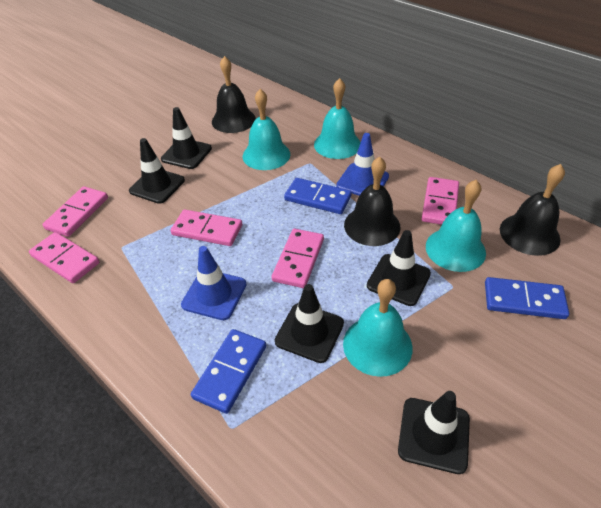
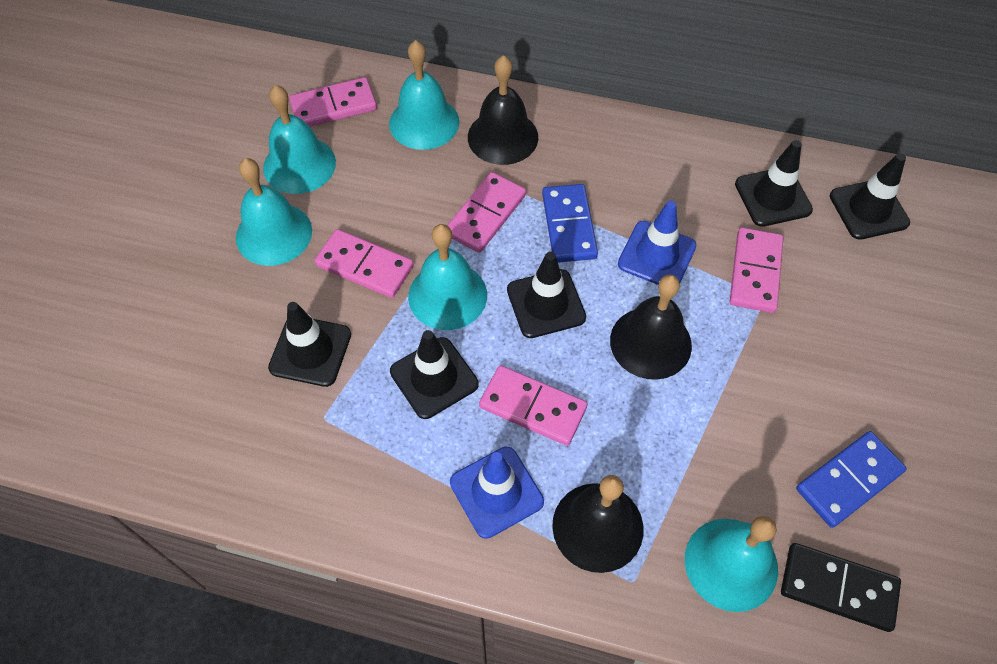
black domino: none = 0 -> [781,543,901,632] = 1
blue domino: [191,329,266,414] [284,178,352,214] [485,277,569,319] = 3 -> [542,184,598,263] [796,431,907,528] = 2
turquoise bell: [243,89,290,170] [314,78,361,159] [343,279,412,377] [426,180,486,272] = 4 -> [236,158,312,266] [263,85,336,194] [389,40,459,150] [408,224,487,330] [685,516,778,612] = 5

